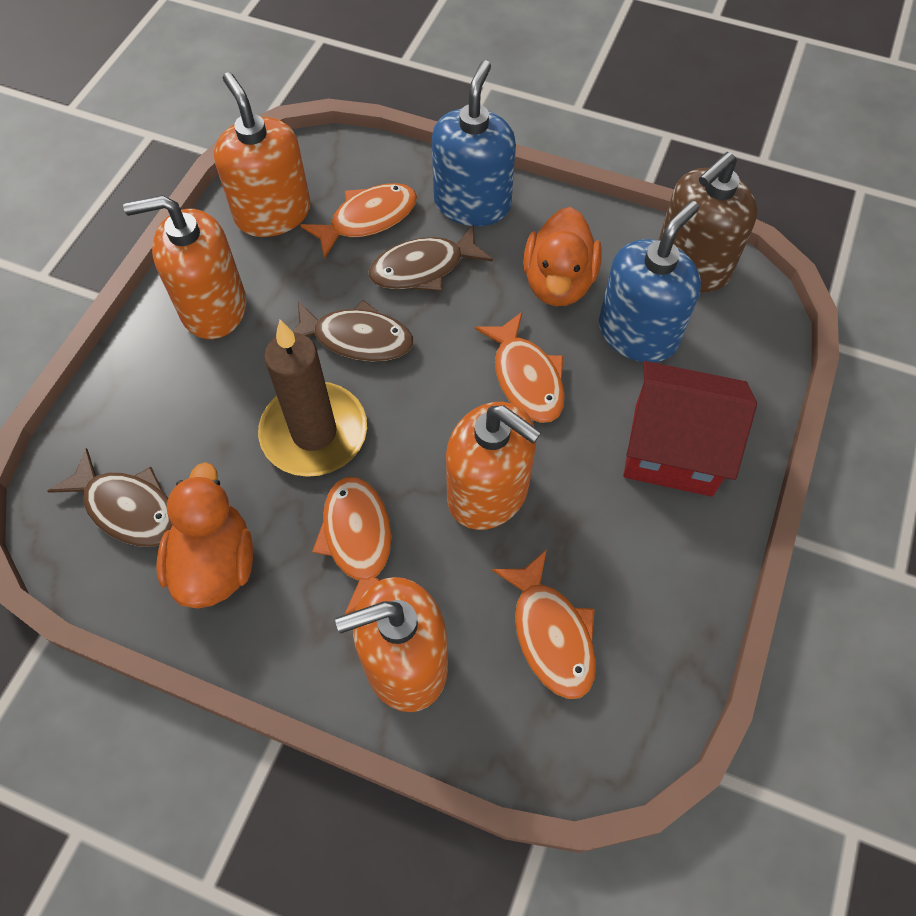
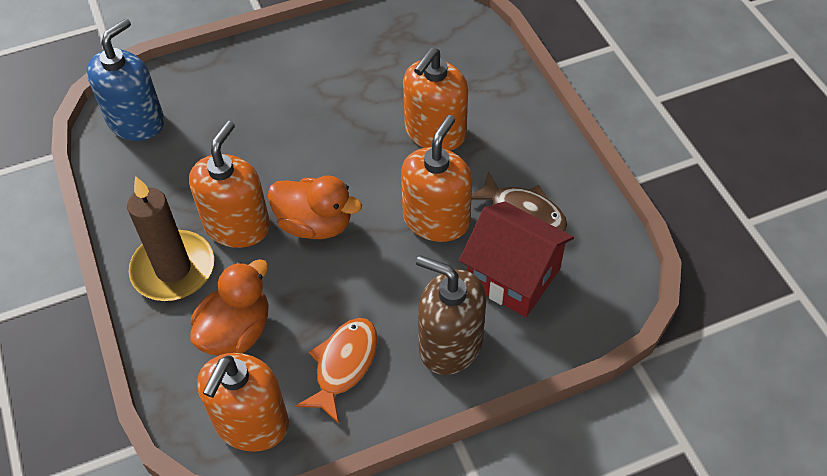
blue soap dispenser: [432,60,516,226] [599,201,701,363] = 2 -> [87,18,164,141] = 1
brown fish: [48,448,173,547] [292,300,413,362] [369,224,493,291] = 3 -> [472,171,568,231] = 1
orange fish: [300,183,417,259] [312,477,391,615] [475,312,565,423] [492,550,596,699] = 4 -> [296,318,378,424] = 1

